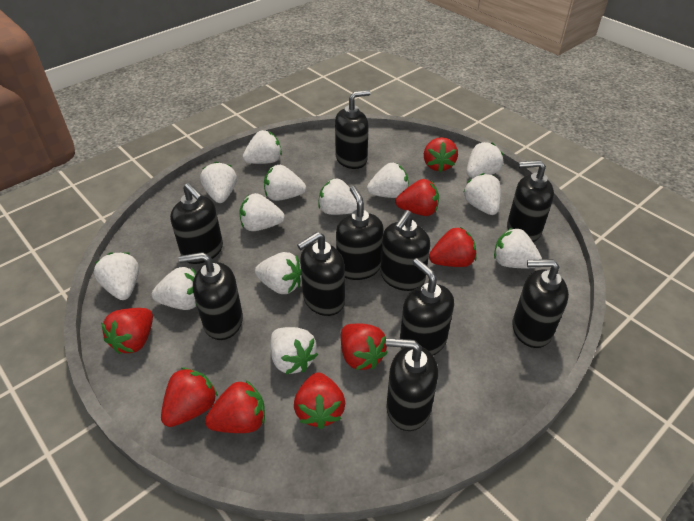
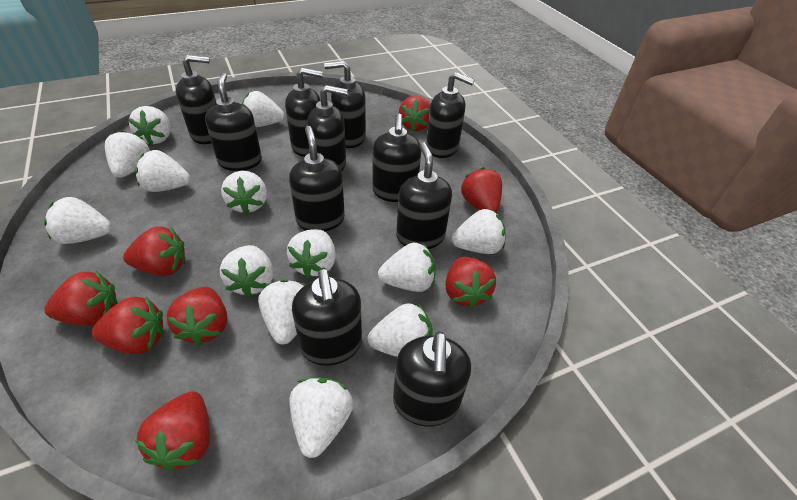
black soap dispenser: [170,183,223,264] [179,252,243,340] [297,232,345,316] [335,90,370,169] [336,186,384,280] [381,210,430,291] [386,338,438,431] [400,258,454,356] [507,160,554,242] [512,259,569,348] = 10 -> [176,55,217,144] [205,73,262,171] [285,68,323,157] [289,126,345,231] [292,269,362,366] [307,85,348,171] [324,61,366,148] [372,113,421,202] [393,331,471,426] [396,142,452,249] [426,72,474,158] = 11

